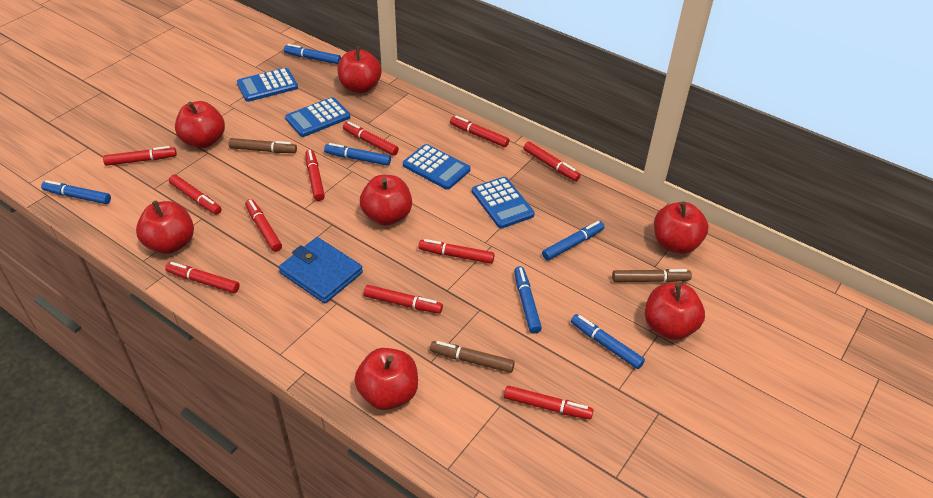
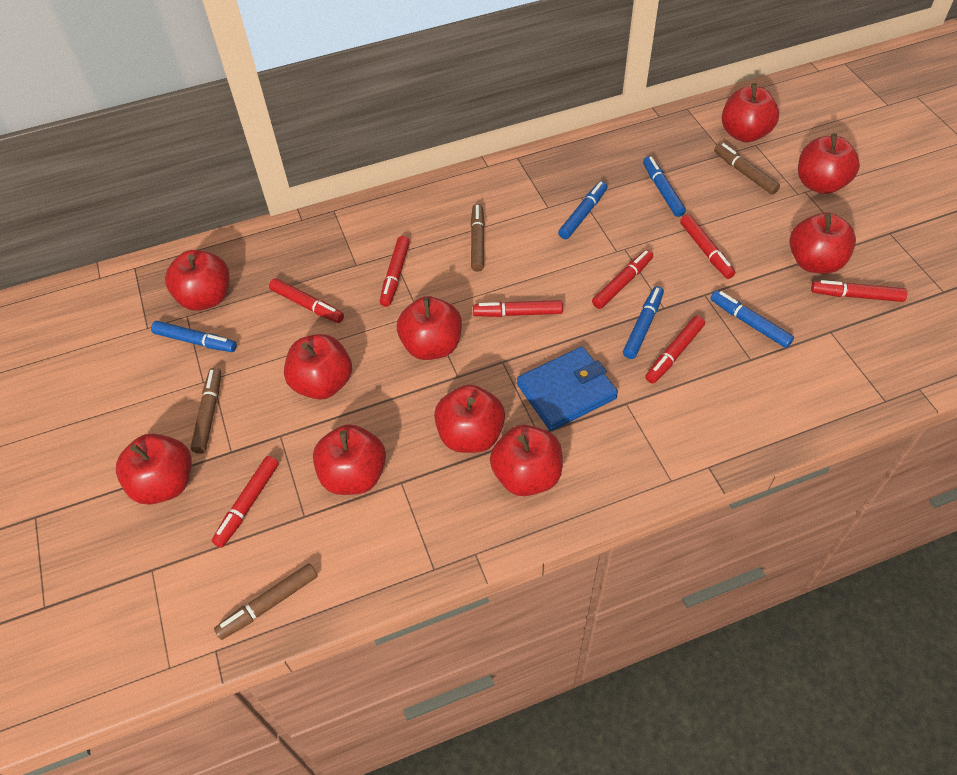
blue calculator: [237,68,298,102] [285,97,350,137] [403,144,470,190] [472,177,535,228] = 4 -> none = 0
blue marker: [41,180,111,204] [284,44,341,64] [324,143,391,166] [514,266,542,333] [542,221,605,260] [571,314,645,369] = 6 -> [151,321,237,352] [558,181,607,239] [623,286,664,359] [643,156,686,217] [710,290,794,348] = 5
brown marker: [229,138,297,153] [430,341,515,373] [612,269,692,282] = 3 -> [190,368,221,454] [214,564,318,640] [471,204,485,272] [714,143,780,195] = 4
red apple: [136,200,194,254] [175,101,225,148] [337,46,382,93] [354,348,418,410] [360,175,412,225] [645,283,705,340] [654,201,709,254] = 7 -> [116,434,192,505] [165,250,229,311] [284,334,352,400] [313,424,386,495] [397,296,462,360] [434,384,505,453] [490,425,563,496] [722,83,779,143] [790,212,856,274] [798,134,860,194] = 10
red marker: [103,146,177,166] [165,262,240,293] [169,175,221,215] [245,199,282,252] [305,149,325,201] [343,121,399,156] [364,285,443,313] [418,239,495,264] [450,116,510,147] [504,386,594,419] [523,142,580,181] = 11 -> [212,456,279,548] [269,278,344,323] [380,236,410,307] [473,300,563,317] [592,250,653,309] [645,316,705,383] [680,214,735,279] [811,280,907,302] = 8

